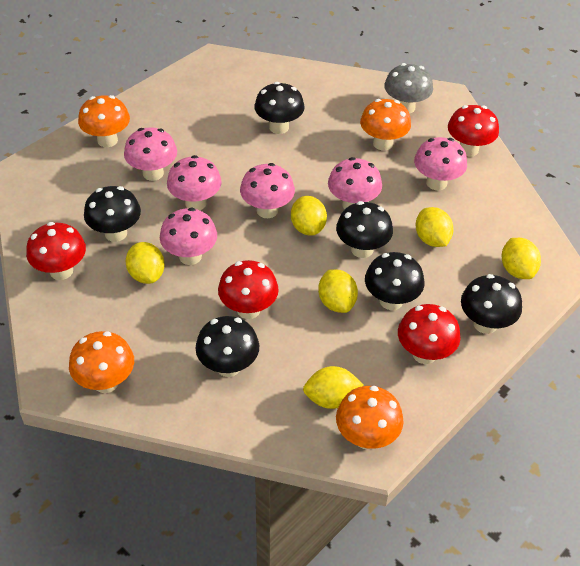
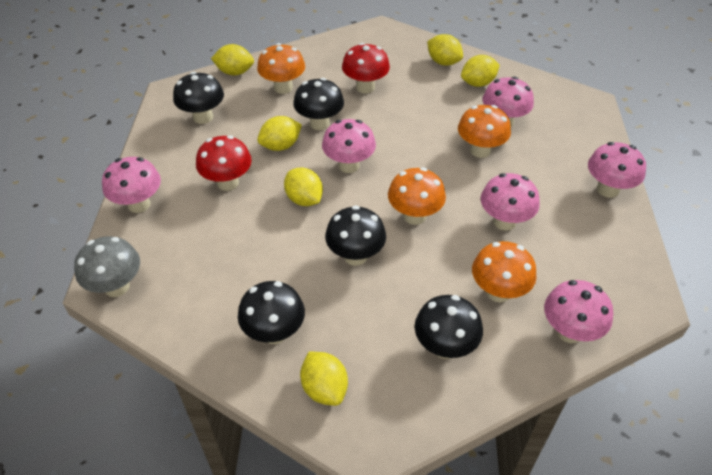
black mushroom: [84,186,141,242] [196,316,259,377] [254,82,305,134] [336,201,393,258] [365,252,424,310] [461,274,522,334] = 6 -> [173,72,224,124] [238,281,305,344] [293,78,344,130] [325,206,386,266] [415,295,483,359] = 5
red mushroom: [26,222,86,280] [218,260,279,319] [398,304,461,364] [448,105,499,157] = 4 -> [196,135,252,191] [342,43,390,93] = 2

